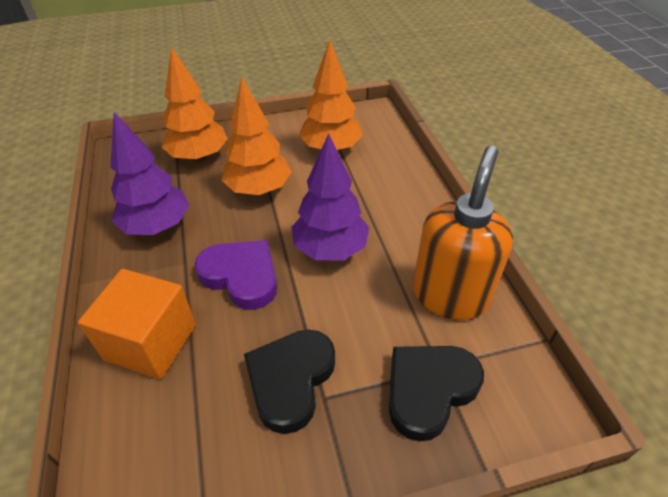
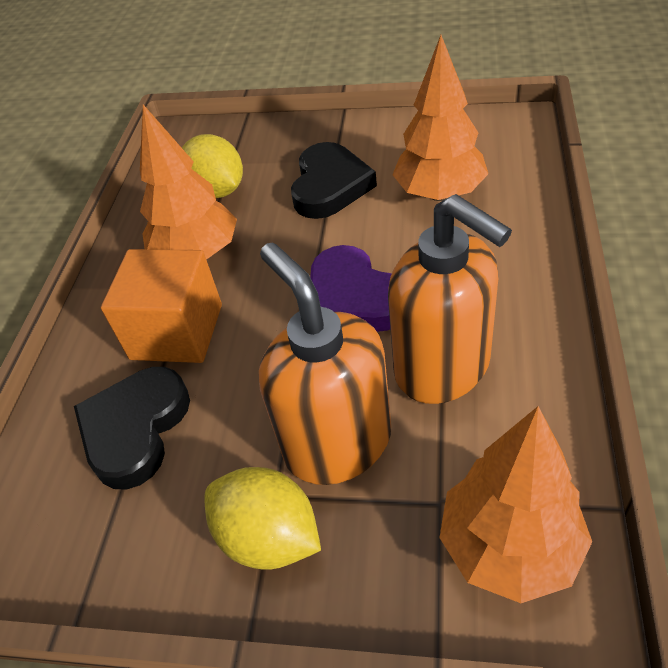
orange soap dispenser: [413,146,513,320] = 1 -> [259,242,391,485] [388,194,512,404] = 2
purple tree: [110,112,190,235] [291,133,369,260] = 2 -> none = 0
yellow lemon: none = 0 -> [182,134,243,198] [204,467,321,570] = 2

